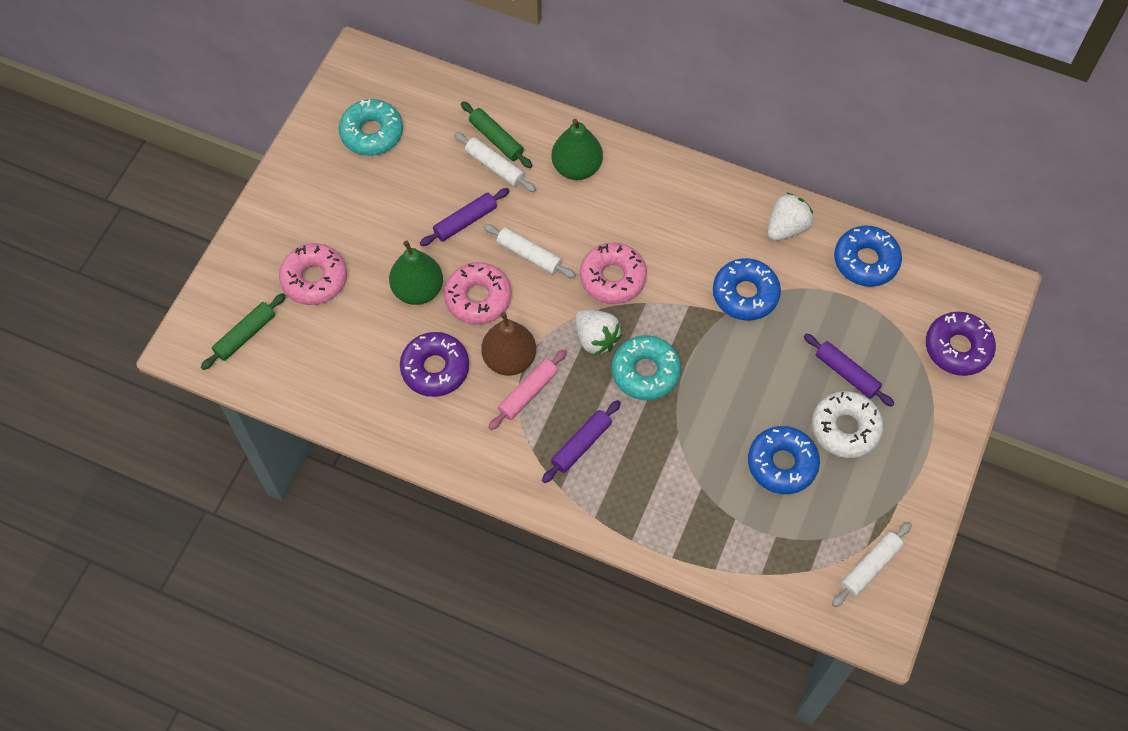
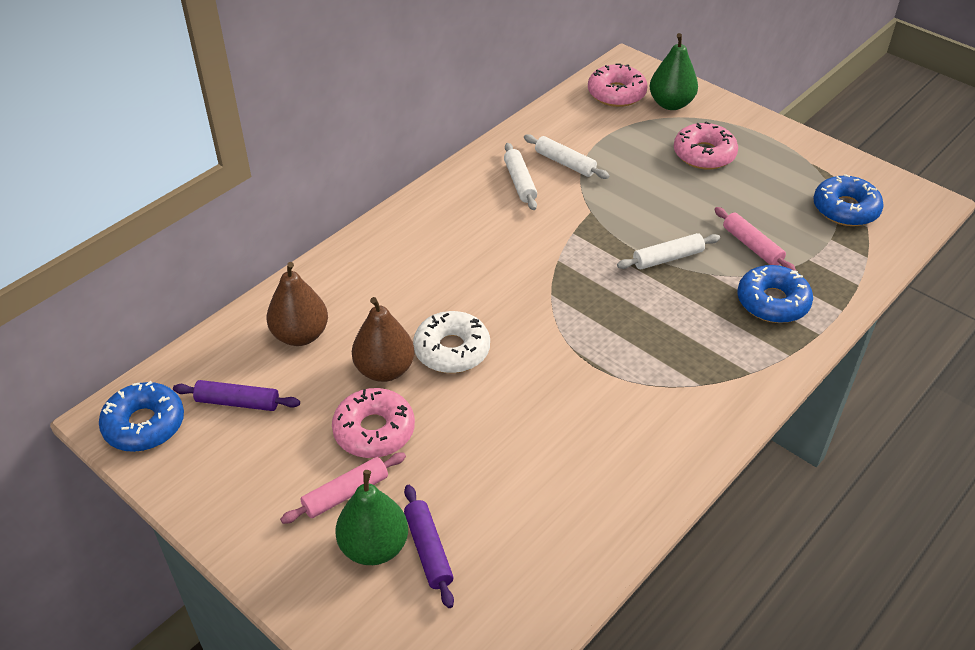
brown pear: [481,312,536,376] = 1 -> [267,262,328,346] [352,297,415,382] = 2
green rolling pin: [201,293,286,370] [461,101,532,168] = 2 -> none = 0
pink rolling pin: [488,349,567,430] = 1 -> [280,452,406,524] [714,207,796,271] = 2
purple donut: [400,332,469,397] [926,312,996,376] = 2 -> none = 0
purple rolling pin: [420,188,509,246] [542,400,621,483] [804,334,895,407] = 3 -> [173,380,300,411] [404,485,454,608] = 2
turquoise donut: [339,99,403,156] [612,335,681,400] = 2 -> none = 0
white strawberry: [575,310,622,355] [768,193,813,241] = 2 -> none = 0

